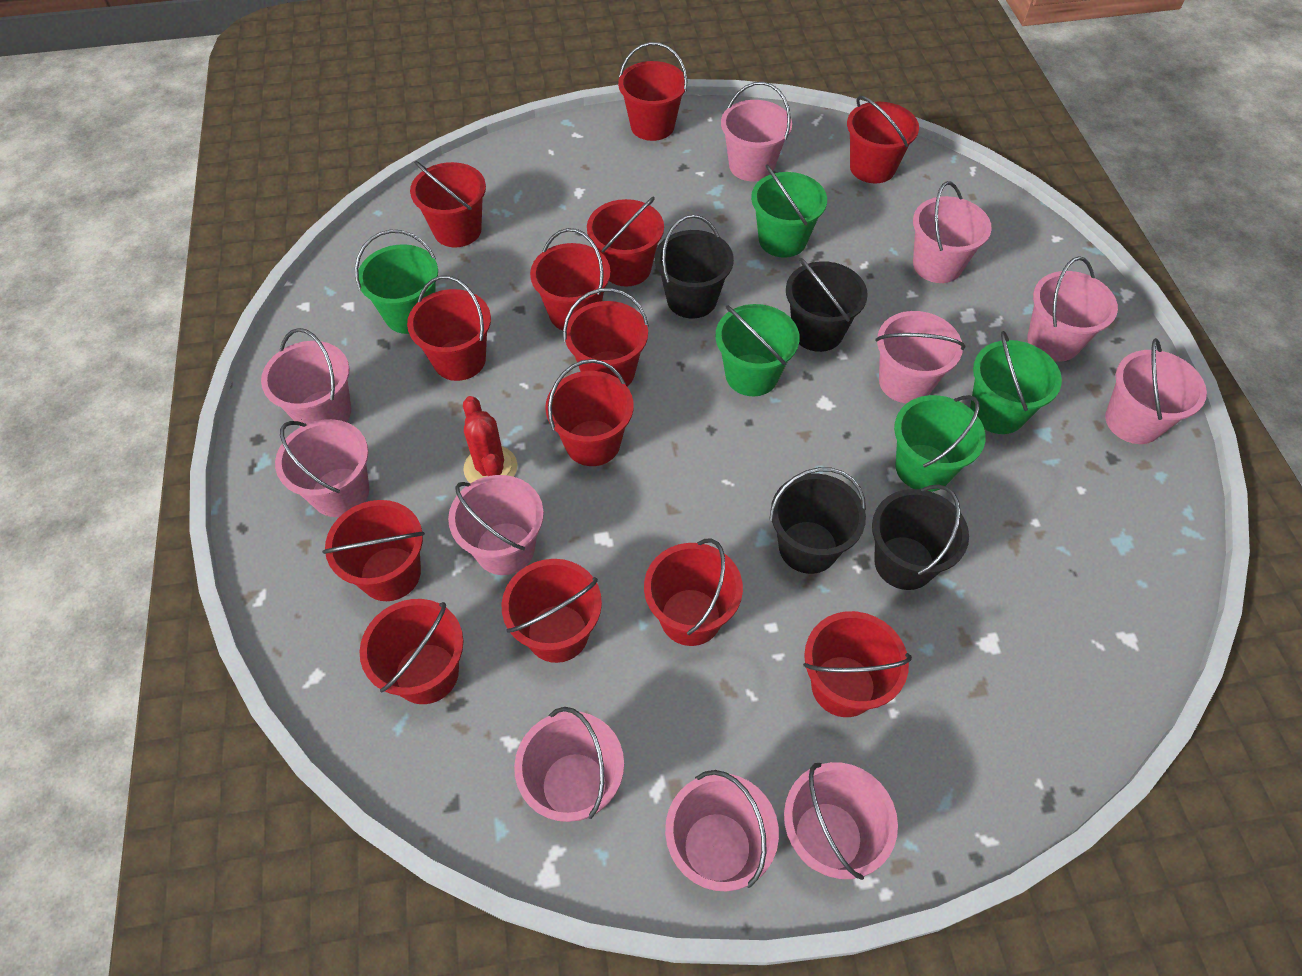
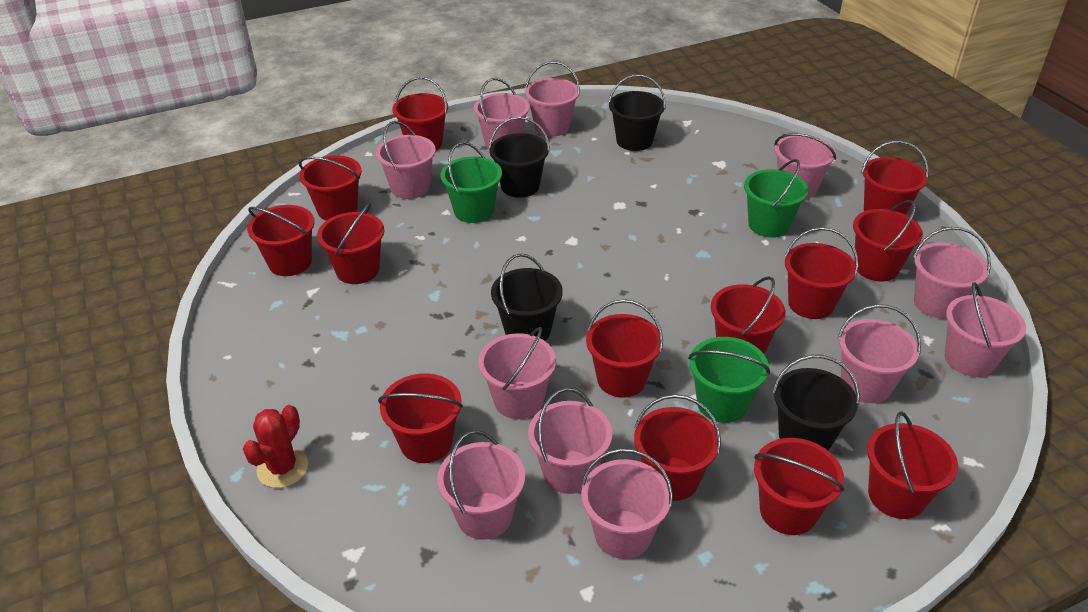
green bucket: [355,229,438,334] [715,304,800,396] [751,165,827,258] [894,395,986,492] [970,331,1062,434] = 5 -> [441,142,502,223] [688,337,770,423] [744,159,808,238] = 3

